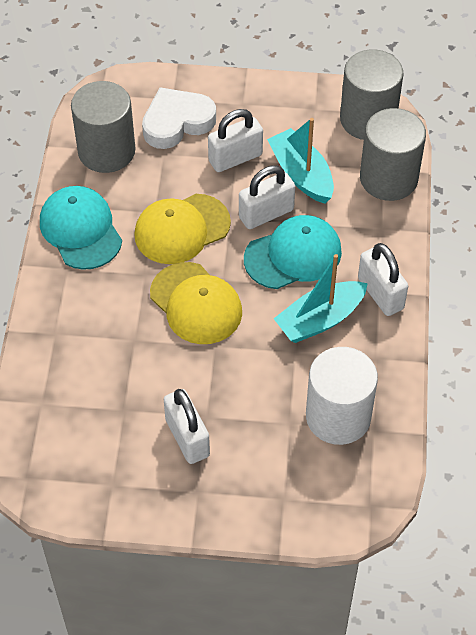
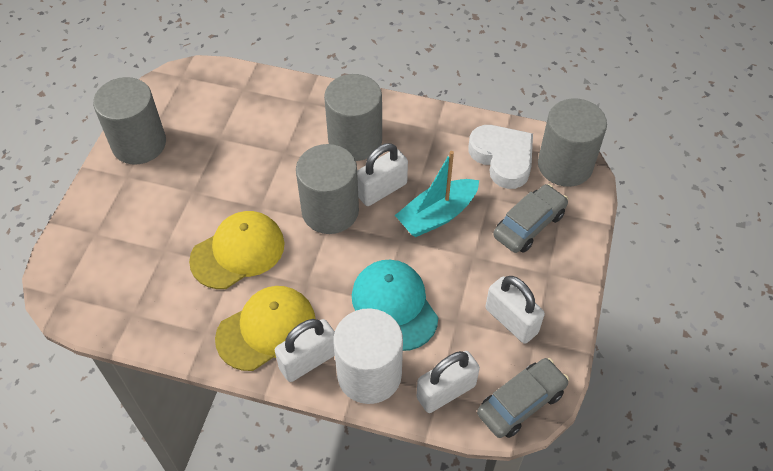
grey car: none = 0 -> [477,358,569,438] [493,184,568,253] = 2
grey cylinder: [71,81,135,173] [340,49,404,140] [360,108,426,201] = 3 -> [93,77,166,165] [296,144,359,234] [324,74,382,161] [538,98,607,187] = 4
turquoise boat: [267,118,334,204] [274,254,368,343] = 2 -> [395,151,479,237] = 1
turquoise cap: [40,186,122,270] [244,215,342,289] = 2 -> [352,260,438,351] = 1

